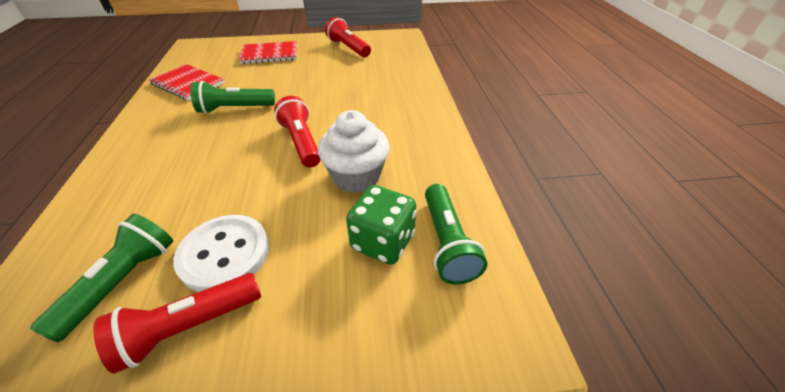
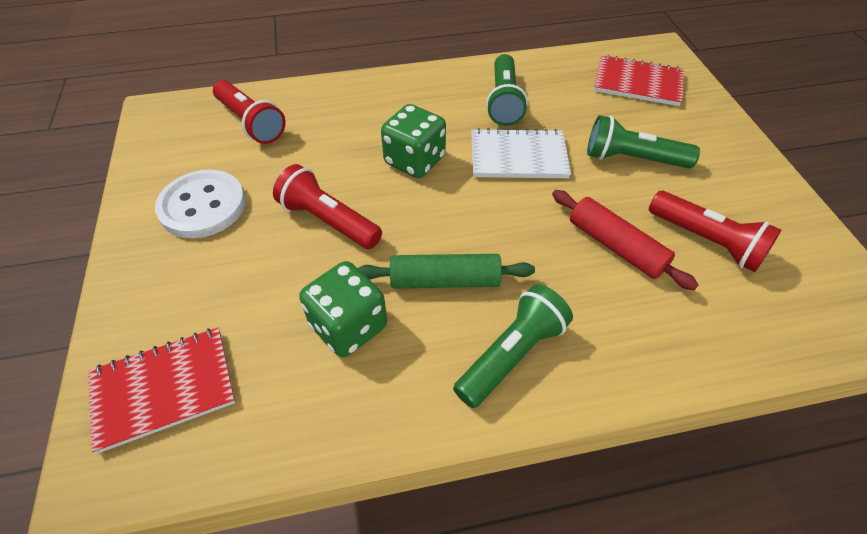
green dice: [346,185,416,265] = 1 -> [299,261,387,357] [381,104,446,178] = 2
green rolling pin: none = 0 -> [358,254,535,289] = 1
red rolling pin: none = 0 -> [552,190,698,290] = 1
white cupcake: [318,110,389,193] = 1 -> none = 0
white notebook: none = 0 -> [471,128,571,178] = 1

